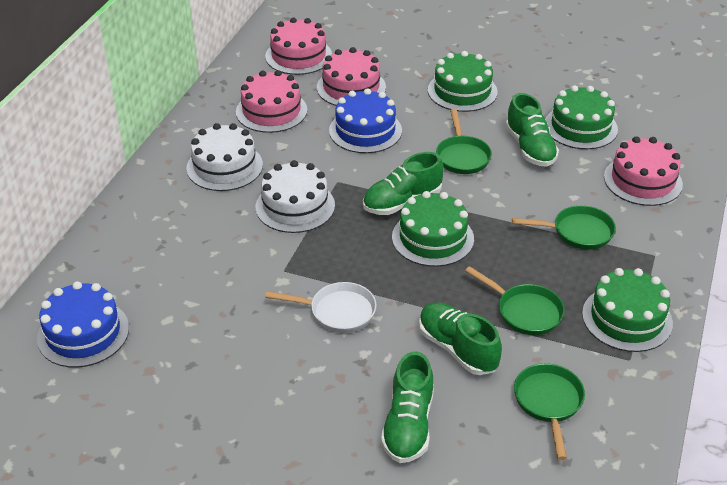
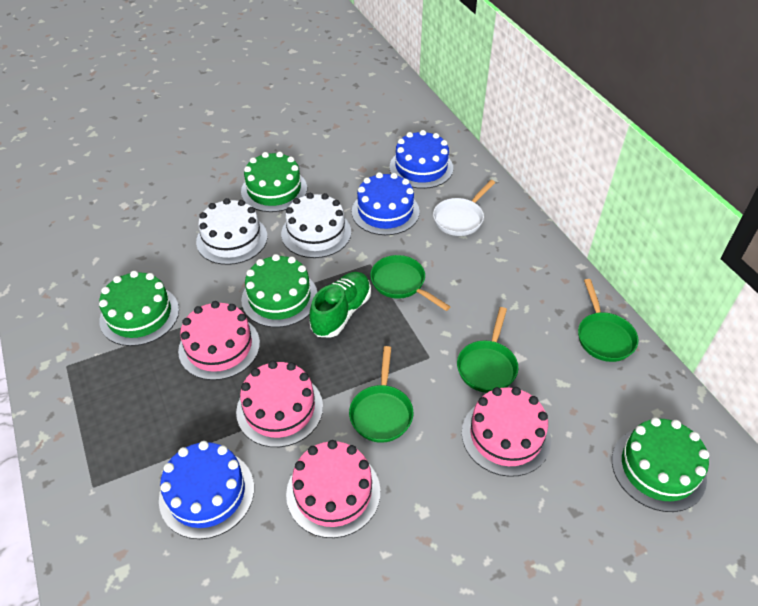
blue cake: [37,281,129,368] [329,88,402,153] = 2 -> [159,441,254,539] [352,172,420,235] [390,130,453,189] = 3
green shoe: [363,152,444,215] [381,351,434,463] [419,302,502,375] [505,93,559,167] = 4 -> [310,272,371,338] = 1

